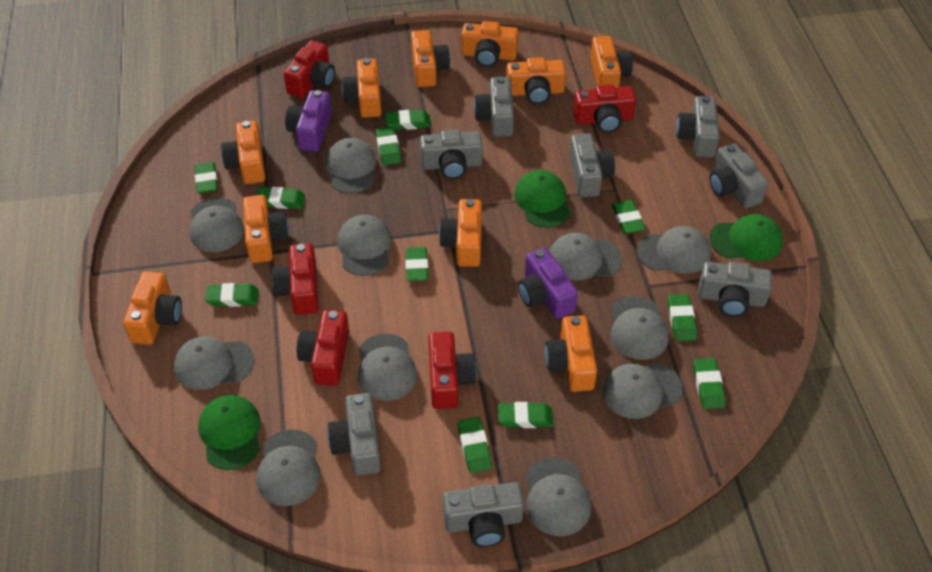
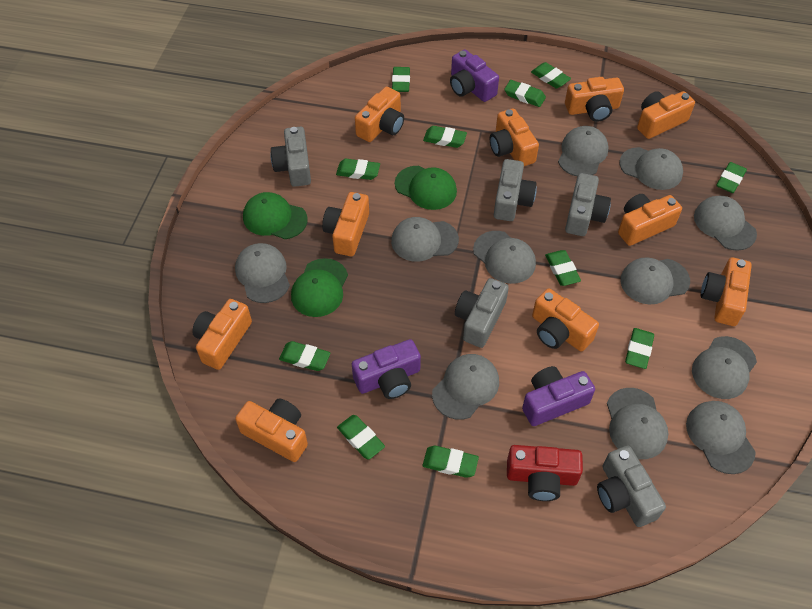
grey camera: [327,393,381,475] [420,129,483,179] [443,482,524,547] [474,76,514,137] [569,133,615,197] [676,96,720,157] [698,262,772,317] [709,144,768,208] = 8 -> [270,127,311,187] [455,278,509,348] [494,159,537,221] [565,173,611,236] [597,446,666,527] = 5
purple camera: [285,90,332,152] [518,248,578,319] = 2 -> [352,339,421,399] [450,49,499,102] [522,366,595,426] = 3
red camera: [272,243,318,315] [284,40,335,98] [297,310,349,386] [428,332,477,409] [573,84,636,133] = 5 -> [507,445,583,501] = 1

